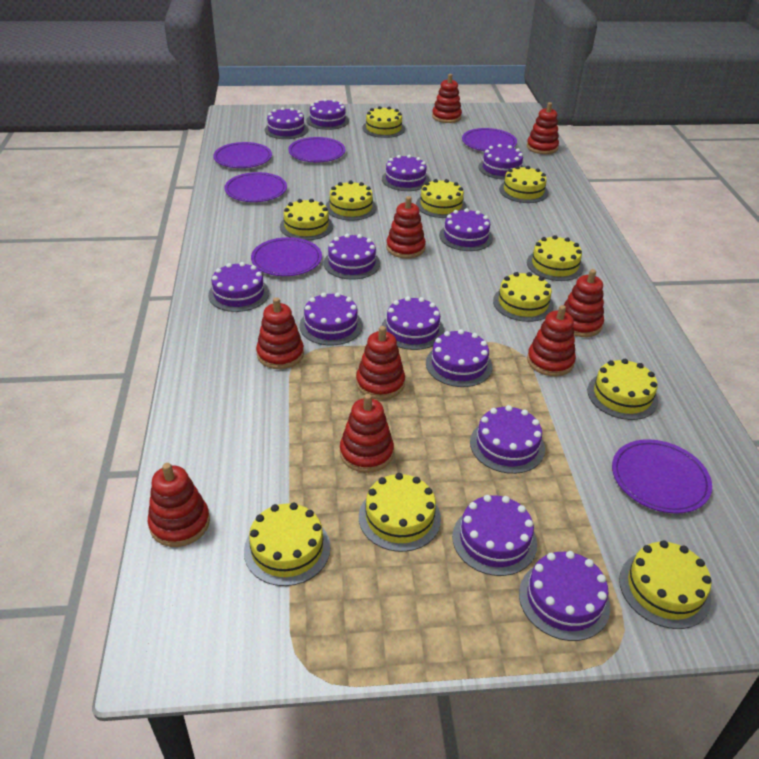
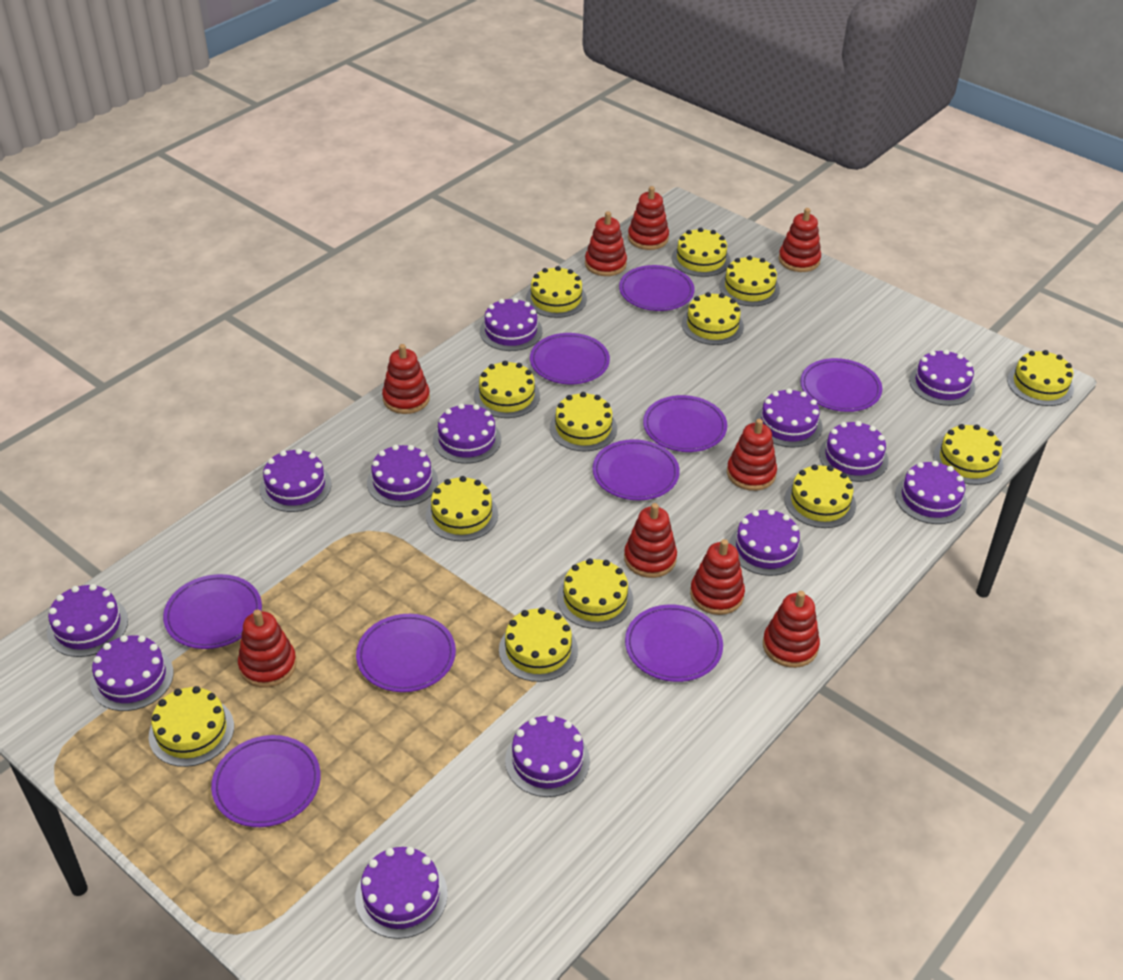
purple plate: [213,142,272,168] [224,172,287,202] [251,237,322,276] [288,137,345,162] [462,128,517,151] [612,439,712,513] = 6 -> [163,574,262,649] [211,735,321,827] [356,614,456,692] [530,333,610,384] [592,439,680,501] [619,265,695,311] [625,605,723,682] [643,395,727,452] [800,358,882,412] = 9
yellow cake: [244,503,331,586] [280,199,333,240] [326,181,377,221] [359,473,441,552] [362,106,405,138] [416,179,467,218] [493,272,554,322] [499,166,548,203] [527,235,584,281] [587,359,658,420] [619,540,711,629] = 11 -> [149,686,234,767] [426,476,498,541] [474,361,540,418] [499,607,578,682] [526,266,587,318] [550,392,617,451] [557,558,633,629] [672,228,731,277] [682,292,744,345] [719,256,780,306] [785,464,856,528] [933,424,1003,485] [1007,350,1074,406] = 13

